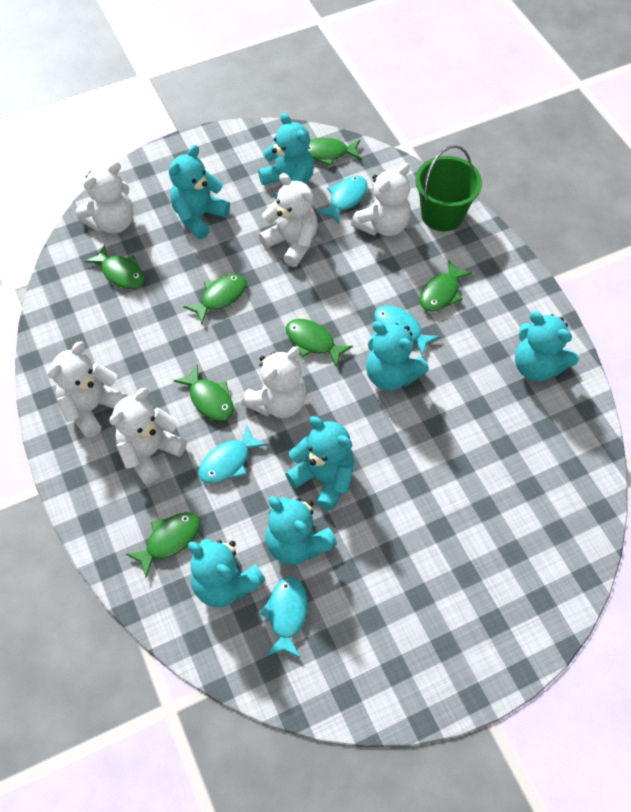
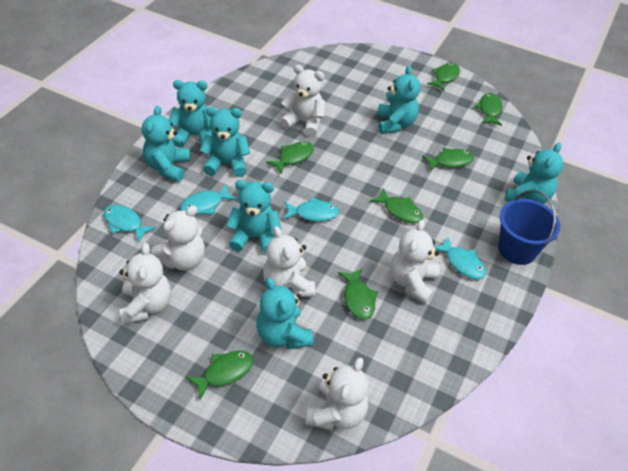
blue bucket: none = 0 -> [498,190,560,265] = 1
green bucket: [415,145,482,231] = 1 -> none = 0

